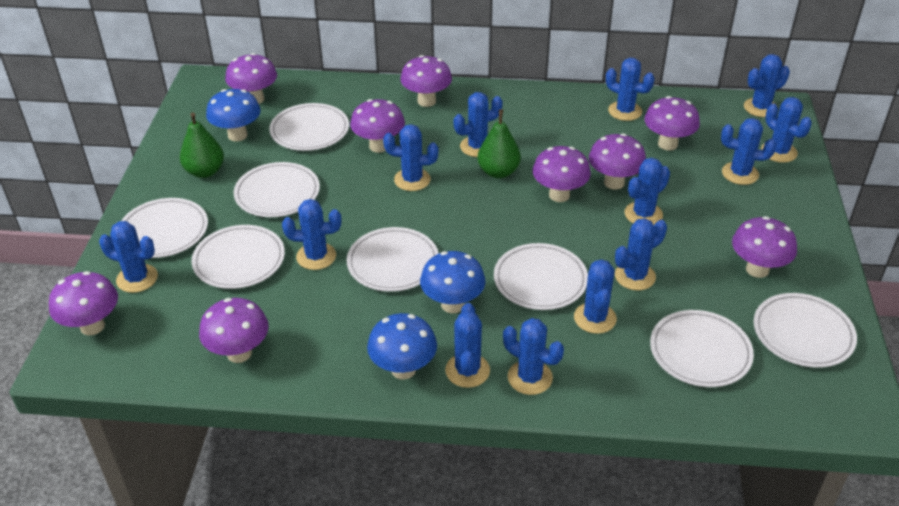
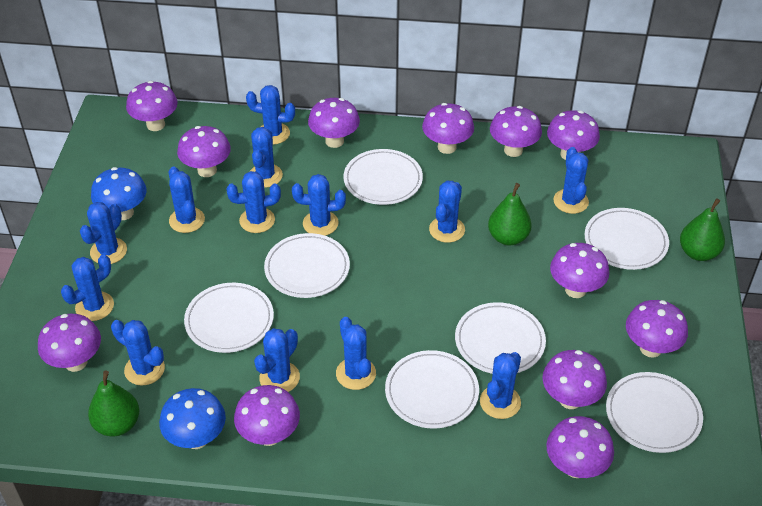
blue mushroom: [206,89,261,141] [367,313,437,380] [420,251,485,313] = 3 -> [91,167,147,220] [159,388,226,449] = 2
green pear: [180,112,224,178] [477,110,521,178] = 2 -> [88,371,139,436] [488,183,532,245] [680,199,725,261] = 3
purple mushroom: [49,271,118,335] [199,298,269,363] [225,53,277,104] [350,99,405,153] [400,55,452,107] [533,146,591,202] [589,133,646,190] [644,96,700,151] [732,216,797,278] = 9 -> [38,314,101,372] [126,81,178,131] [177,126,231,177] [234,385,300,446] [308,98,360,148] [422,103,474,154] [490,106,542,157] [542,350,607,409] [546,416,614,478] [547,110,600,160] [550,243,609,298] [626,300,688,358] = 12
white plate: [121,198,208,258] [192,225,285,289] [234,162,320,217] [269,103,349,151] [347,227,439,292] [494,243,588,310] [650,310,754,387] [753,293,857,368] = 8 -> [184,283,274,353] [264,233,350,298] [343,149,423,205] [385,350,479,429] [455,302,546,374] [585,208,669,270] [606,372,703,453] = 7

